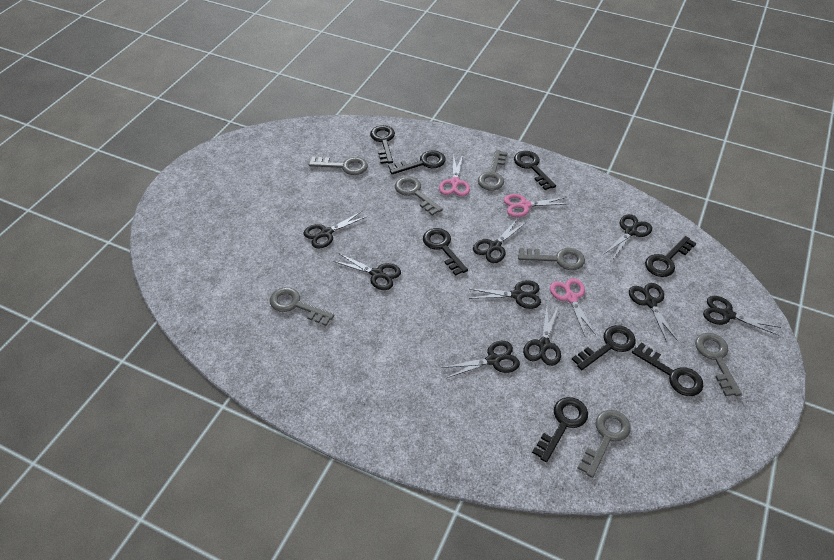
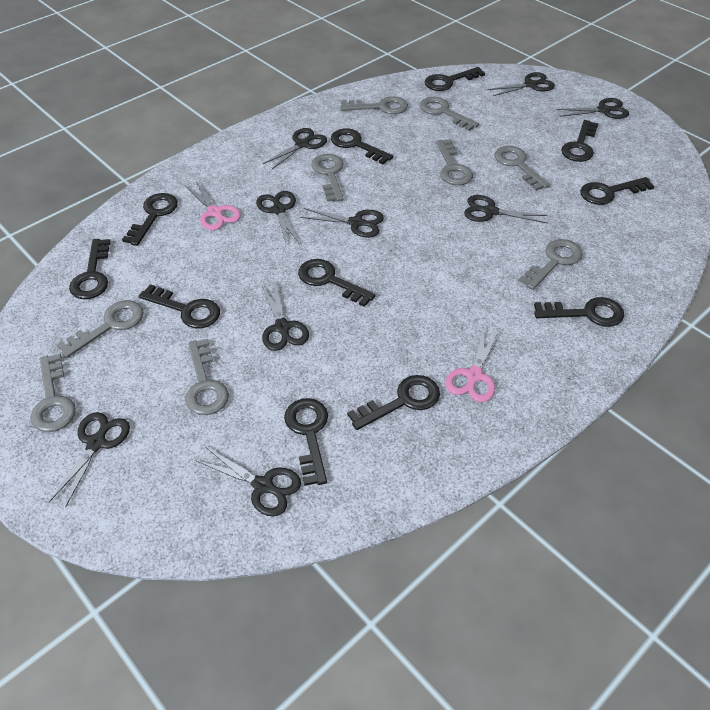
black key: [370,125,395,164] [388,150,446,174] [423,228,468,276] [514,151,556,190] [532,397,588,462] [572,325,636,370] [632,343,703,396] [645,236,696,277] = 8 -> [69,239,111,299] [122,193,178,246] [139,284,220,329] [284,398,328,486] [298,259,376,307] [331,128,393,164] [347,375,440,430] [425,67,485,91] [534,297,624,327] [561,120,599,162] [580,177,654,205] = 11
grey key: [270,287,335,326] [309,157,368,175] [395,176,443,216] [478,150,508,191] [518,248,585,270] [578,410,631,478] [695,333,742,396] = 7 -> [31,354,76,432] [57,300,144,358] [185,339,229,415] [311,154,344,202] [340,96,408,114] [420,97,479,131] [436,139,473,185] [494,146,550,191] [519,239,583,290] = 9
pink scissors: [439,154,470,196] [504,194,568,217] [550,278,596,336] = 3 -> [185,181,241,230] [446,327,499,402] = 2

